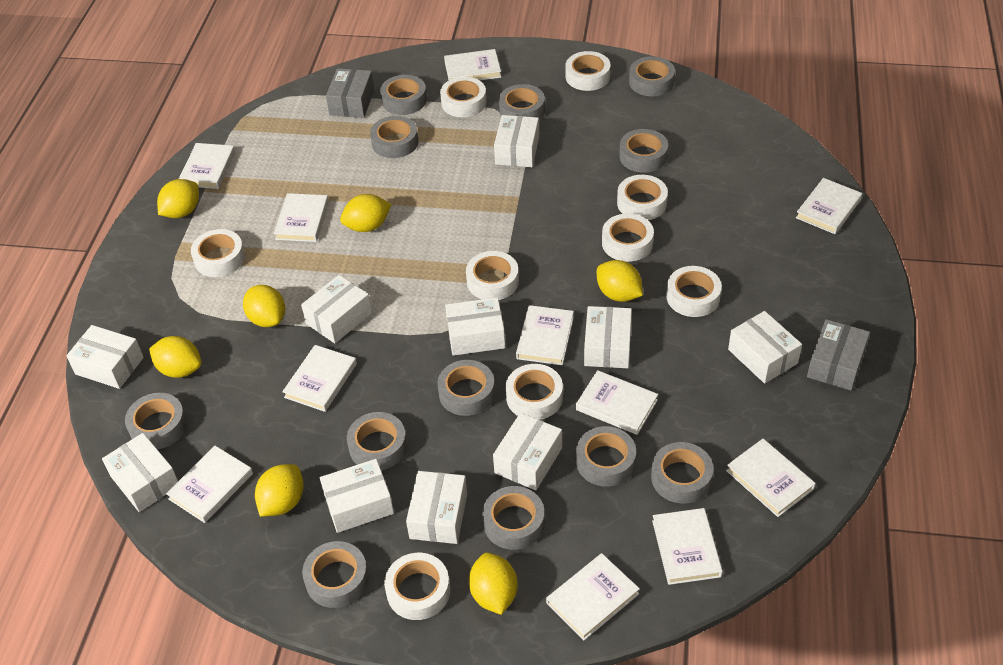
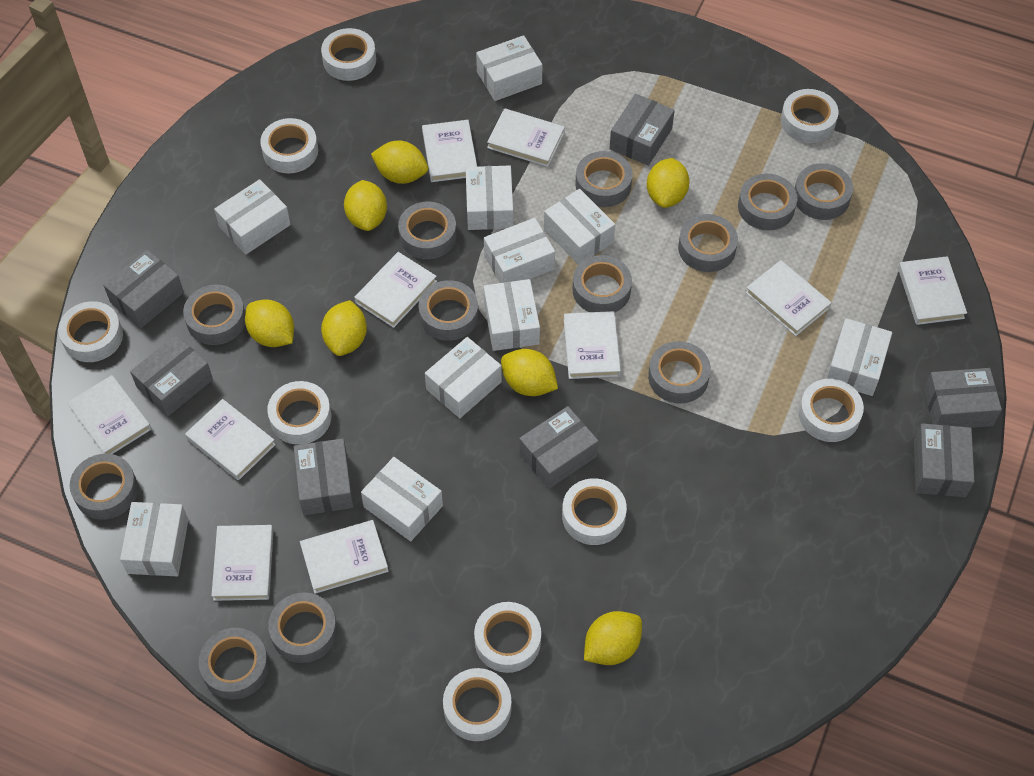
grey box: [326,68,374,118] [807,319,870,390] = 2 -> [103,250,184,328] [130,335,213,416] [294,438,354,515] [519,406,598,489] [609,94,675,166] [914,423,975,497] [924,368,1002,428] = 7
white book: [166,446,253,523] [179,143,235,189] [274,193,329,242] [282,345,357,412] [444,49,501,80] [516,305,574,365] [546,553,640,641] [576,370,658,435] [652,508,723,585] [726,439,816,517] [796,178,862,234] = 11 -> [67,375,152,454] [185,399,276,480] [211,525,273,601] [300,520,389,594] [354,252,437,328] [422,120,477,182] [487,108,565,167] [564,311,621,379] [745,260,831,336] [898,256,967,325] = 10

